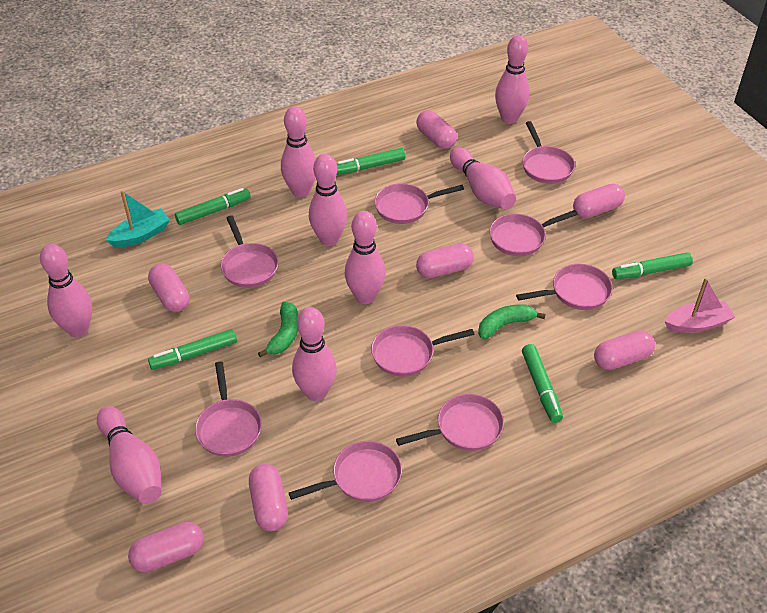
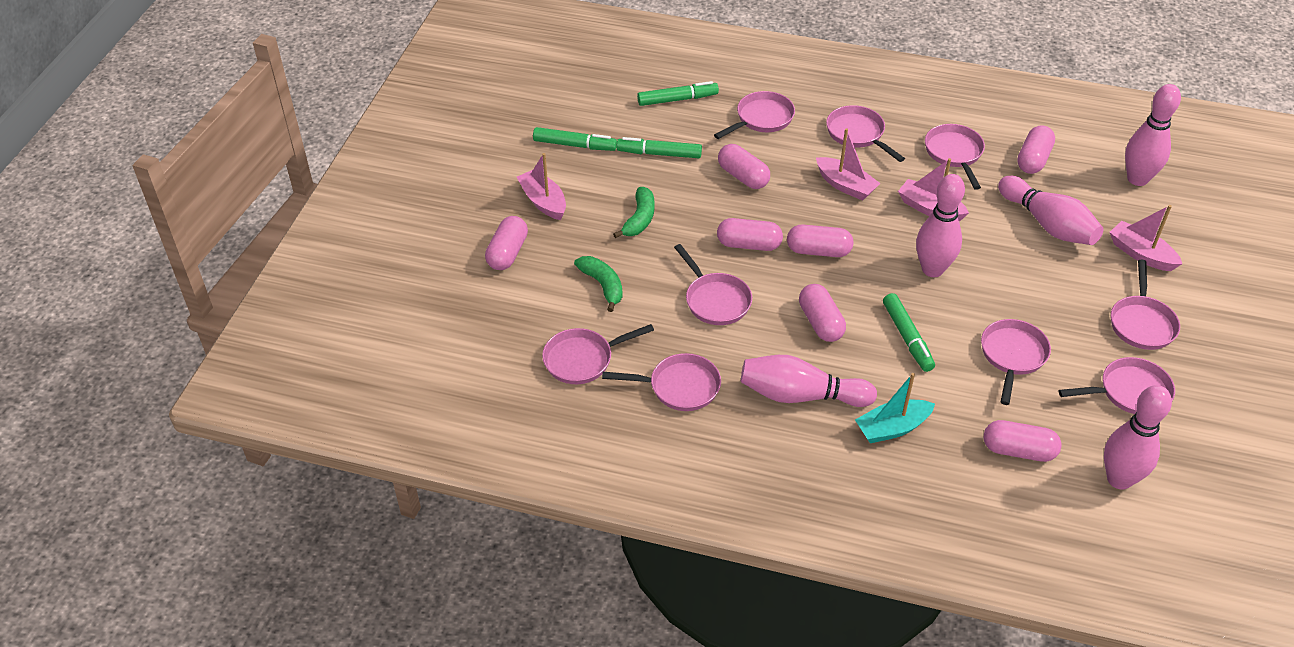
green marker: [148,329,237,370] [175,188,251,225] [337,148,405,175] [522,344,563,423] [612,252,693,279] = 5 -> [533,127,617,151] [616,137,702,158] [637,81,719,106] [883,293,935,372] = 4
pink boat: [665,278,735,333] = 1 -> [517,153,566,220] [816,128,881,201] [898,158,969,222] [1109,205,1182,271] = 4
pink bowling pin: [40,244,92,337] [97,406,162,504] [281,106,316,198] [292,307,337,401] [309,154,347,246] [345,211,386,304] [450,147,516,209] [495,35,530,124] = 8 -> [741,355,877,407] [916,174,965,277] [998,176,1104,245] [1104,385,1172,490] [1125,84,1181,186] = 5

